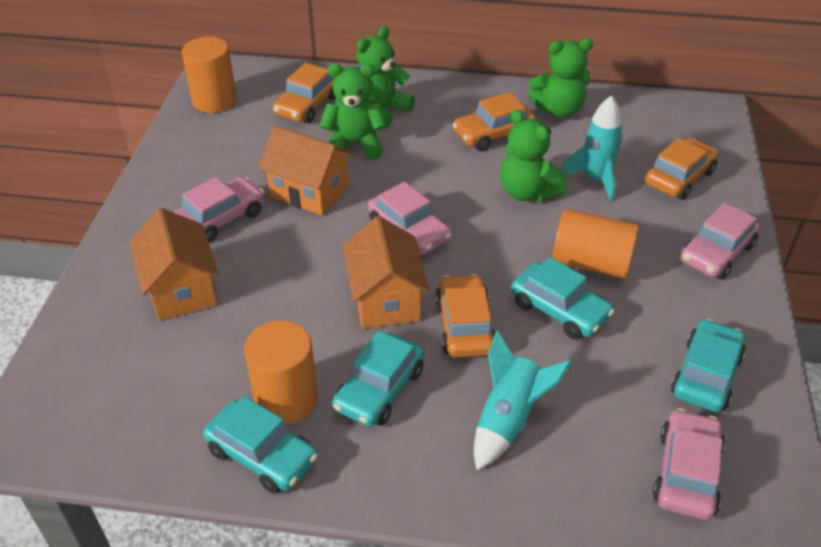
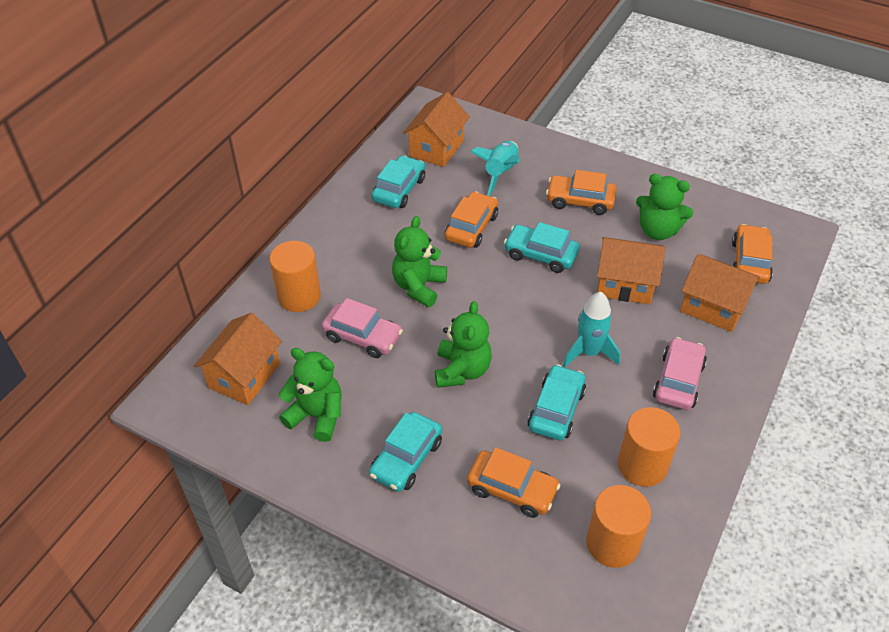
orange house: [130,208,219,321] [259,125,354,216] [343,216,430,329] = 3 -> [194,313,282,405] [403,92,470,167] [597,237,666,304] [680,254,760,332] = 4
pink car: [174,177,264,242] [368,182,452,255] [653,408,725,520] [680,202,760,279] = 4 -> [322,298,403,358] [653,337,707,410] = 2

